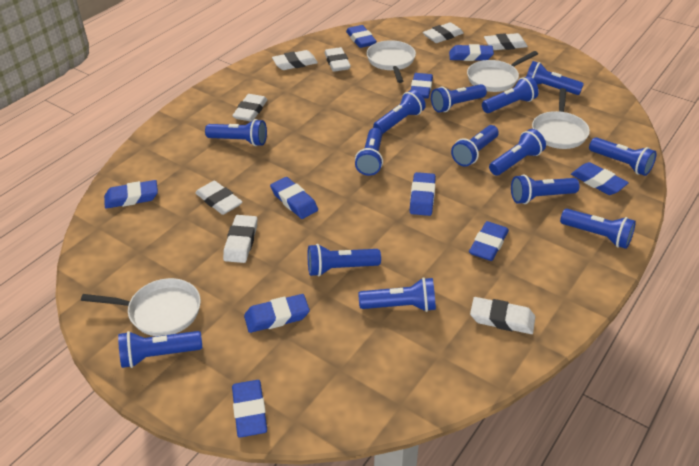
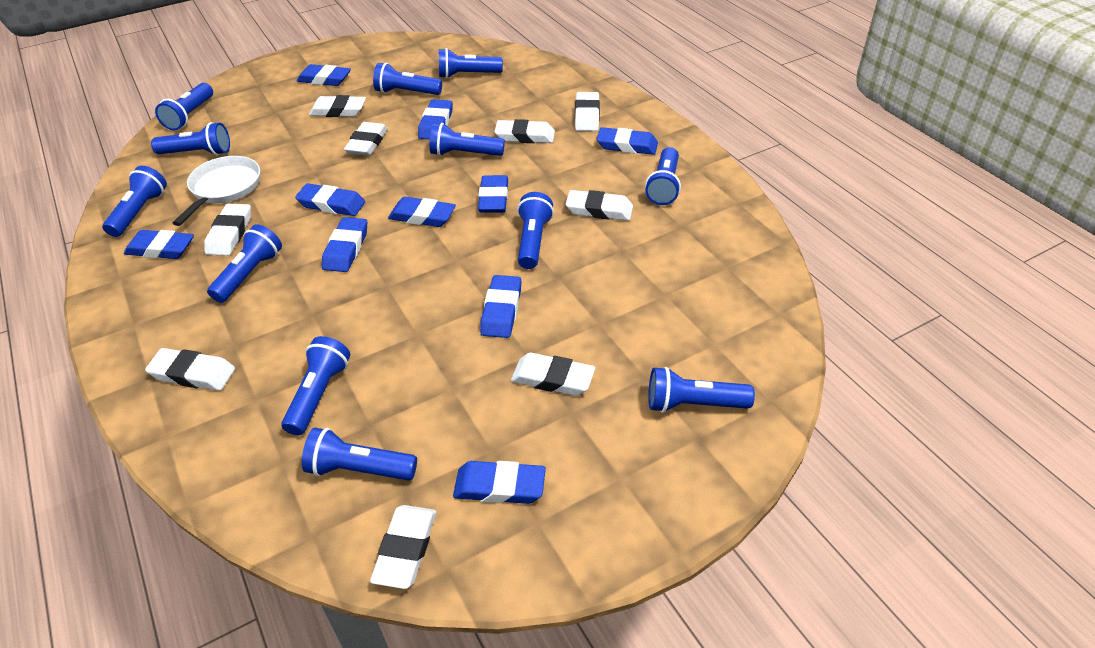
blue flashlight: [118,331,202,368] [205,119,267,146] [307,244,381,276] [355,128,383,176] [359,277,436,312] [373,90,426,134] [431,84,487,113] [451,125,499,167] [482,76,539,113] [489,129,546,176] [511,174,579,204] [526,61,584,95] [560,209,636,249] [589,137,657,176] = 14 -> [103,166,167,237] [151,122,230,155] [155,83,213,130] [207,224,282,303] [281,336,350,435] [302,428,417,480] [373,63,442,95] [430,123,505,156] [439,48,503,78] [517,192,554,269] [645,147,681,205] [648,367,755,413] = 12
white eraser: [195,181,242,215] [223,215,257,263] [232,94,267,122] [272,50,318,70] [324,47,351,72] [423,22,464,43] [470,297,535,334] [484,33,528,50] = 8 -> [145,348,235,391] [204,204,251,256] [309,95,366,117] [344,122,388,156] [370,505,436,589] [494,119,555,143] [511,353,595,396] [566,190,633,221] [575,92,600,131] = 9
white pan: [81,278,201,336] [366,40,416,83] [467,51,538,92] [532,88,590,149] = 4 -> [173,156,260,226] = 1

